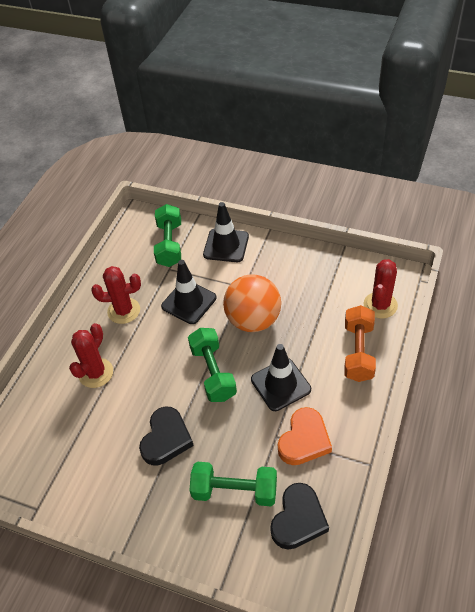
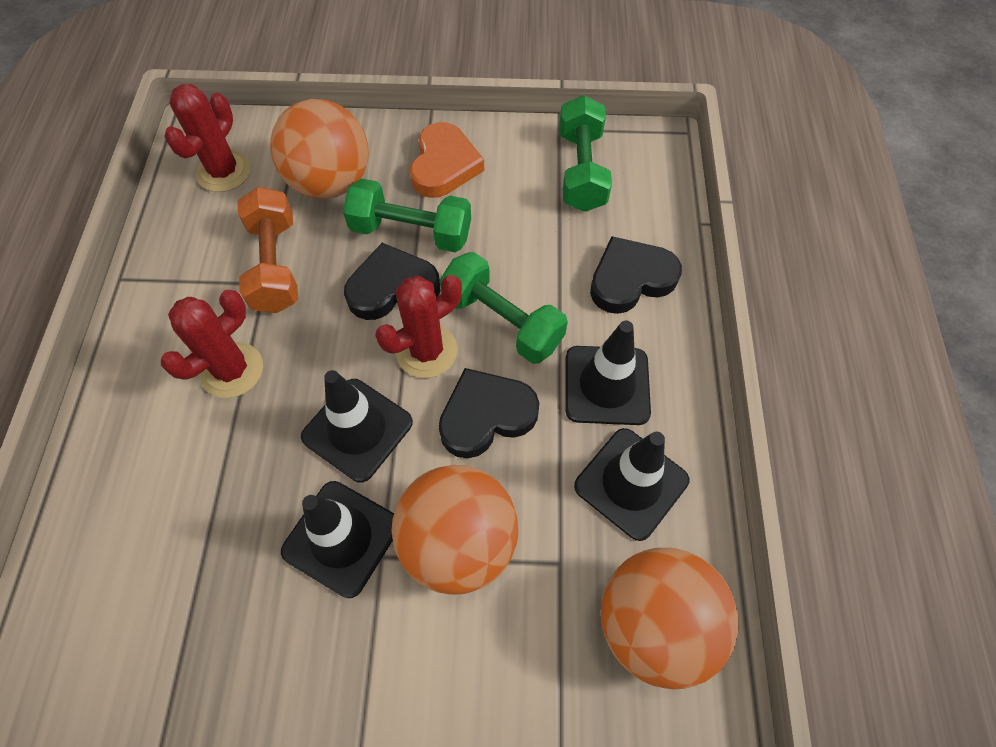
black heart: [139,406,194,466] [270,483,329,550] = 2 -> [344,243,441,320] [438,368,539,458] [590,236,682,314] = 3
black traffic cone: [161,260,216,324] [203,202,249,262] [251,344,311,411] = 3 -> [281,481,394,598] [301,370,413,482] [565,321,651,425] [574,428,689,541] = 4
orange ball: [223,274,281,332] = 1 -> [270,99,369,199] [392,465,518,595] [601,548,739,689] = 3

